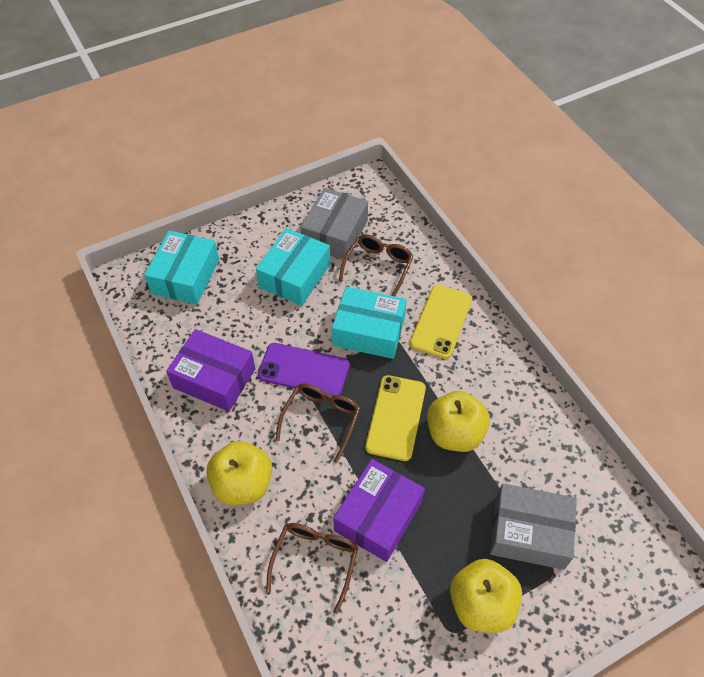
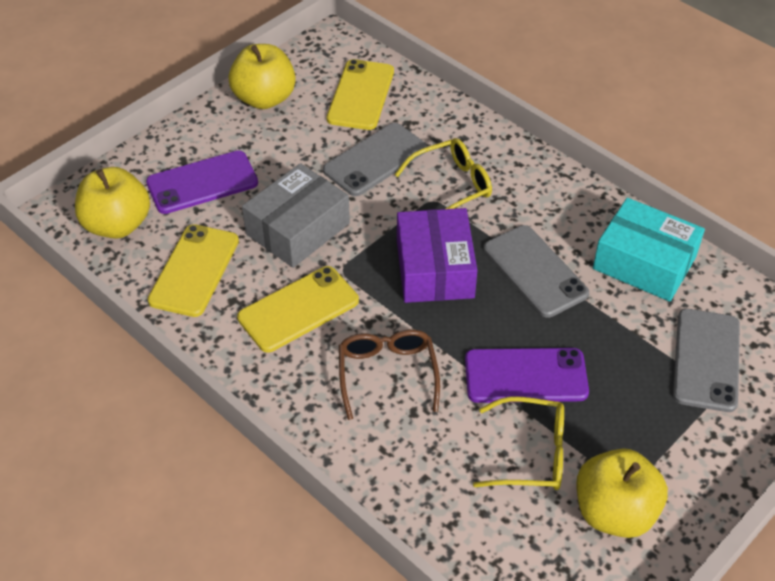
brown glasses: [266,523,358,614] [276,383,360,463] [339,234,413,296] = 3 -> [339,330,440,420] = 1
grey box: [301,188,368,260] [490,483,577,570] = 2 -> [242,163,350,268] = 1
grey phone: none = 0 -> [323,123,427,196] [484,225,589,318] [673,309,740,412] = 3
purple box: [166,329,255,412] [333,459,425,562] = 2 -> [397,208,477,303] = 1
purple phone: [258,343,349,396] = 1 -> [146,150,258,214] [465,348,589,403] = 2
turquoise box: [144,231,219,305] [256,228,330,306] [332,287,407,359] = 3 -> [593,198,705,302] = 1
yellow glasses: none = 0 -> [394,138,492,209] [473,397,564,490] = 2
yellow phone: [365,375,426,461] [410,285,472,359] = 2 -> [148,224,239,317] [237,266,359,353] [327,59,394,130] = 3

